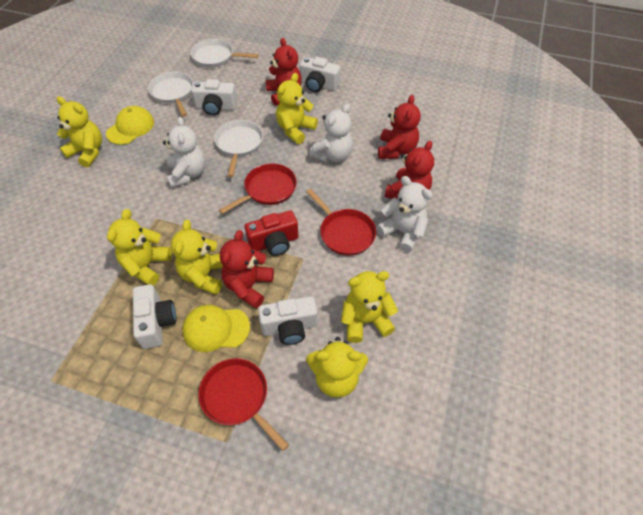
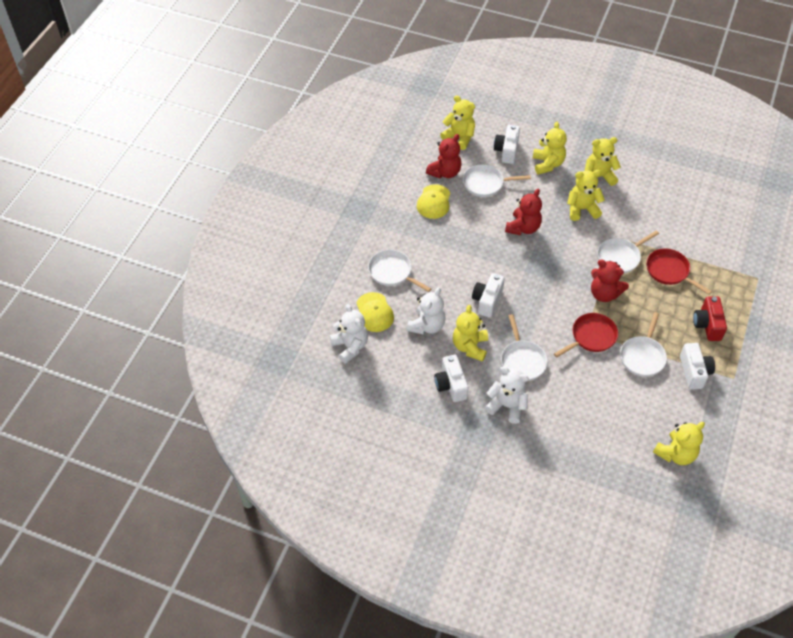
red pan: [198,358,289,451] [219,163,297,214] [306,189,376,256] = 3 -> [554,313,618,358] [646,248,712,295] = 2
red teddy bear: [220,230,274,308] [266,38,302,106] [378,95,421,159] [385,141,434,200] = 4 -> [426,134,462,178] [505,189,542,235] [591,259,629,302] = 3
white pan: [148,72,193,117] [190,39,258,68] [214,120,263,177] = 3 -> [368,250,431,292] [463,164,531,197] [501,314,548,381] [597,230,659,273] [620,312,667,377] = 5

